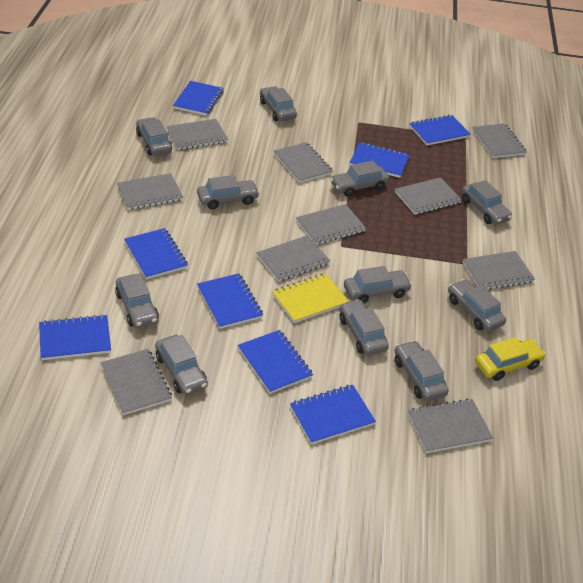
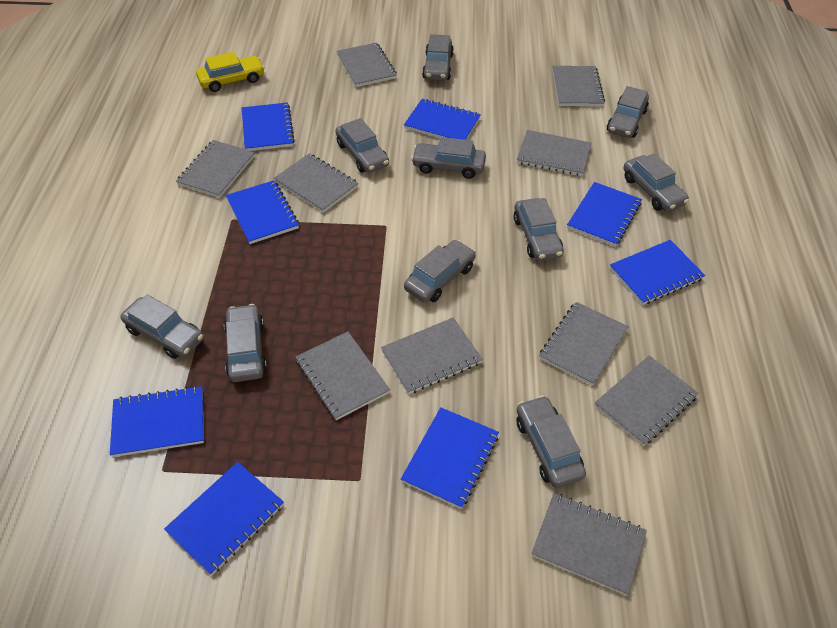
grey car: [115,273,159,328] [136,117,172,156] [155,335,208,395] [197,175,260,209] [260,86,297,121] [330,161,389,197] [339,299,389,356] [344,266,412,304] [395,340,449,401] [448,279,506,331] [462,180,512,224] = 11 -> [120,294,203,359] [224,304,267,382] [336,118,389,173] [404,240,476,302] [411,137,486,179] [422,34,454,81] [514,198,564,261] [517,395,586,488] [607,86,649,138] [623,153,689,212] = 10
yellow notebook: [272,273,349,323] = 1 -> none = 0

